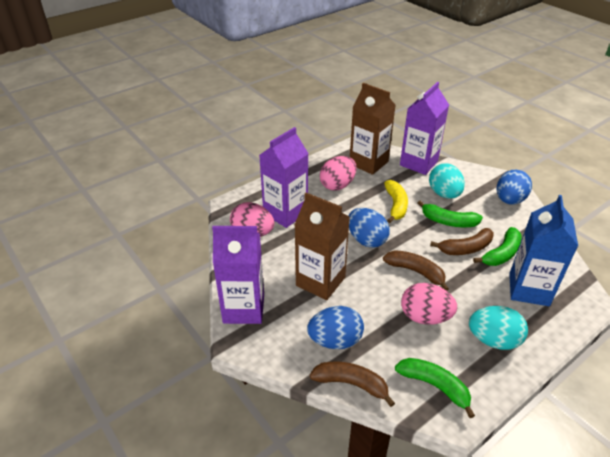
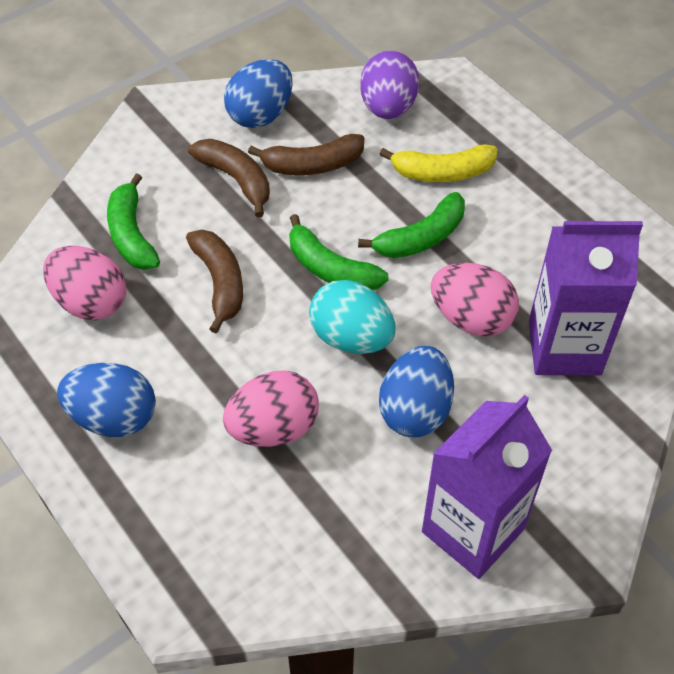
blue carton: [509,195,578,306] = 1 -> none = 0
brown carton: [295,193,350,300] [350,83,396,175] = 2 -> none = 0
purple carton: [212,226,264,324] [259,127,309,228] [400,82,449,175] = 3 -> [422,395,552,579] [529,221,643,376] = 2
purple egg: none = 0 -> [360,50,419,119] = 1
turquoise egg: [429,163,465,199] [469,306,528,350] = 2 -> [309,280,396,354] = 1

